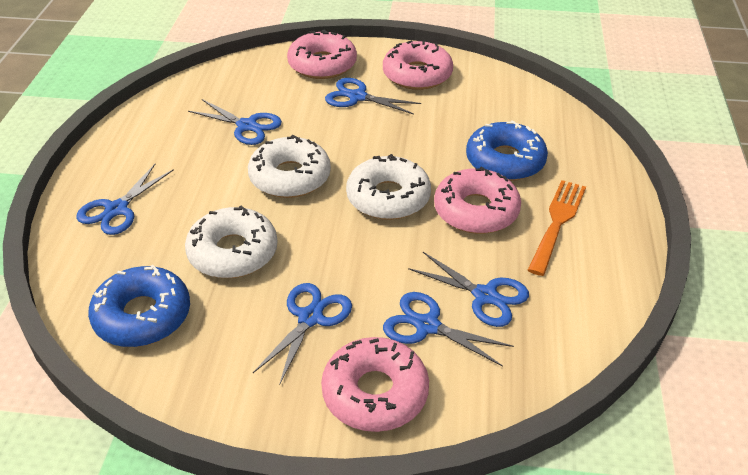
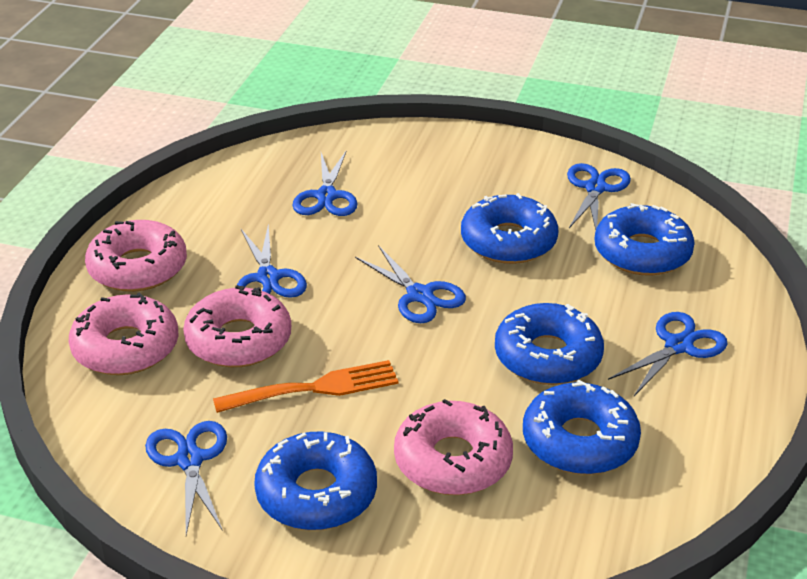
blue donut: [88,265,190,347] [466,120,548,181] = 2 -> [254,431,377,530] [461,193,558,264] [495,303,604,385] [523,380,641,475] [594,203,695,276] = 5
white donut: [185,206,278,278] [248,135,331,198] [346,154,431,220] = 3 -> none = 0

